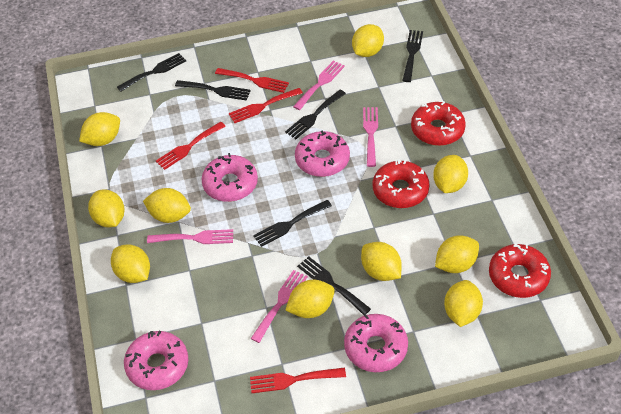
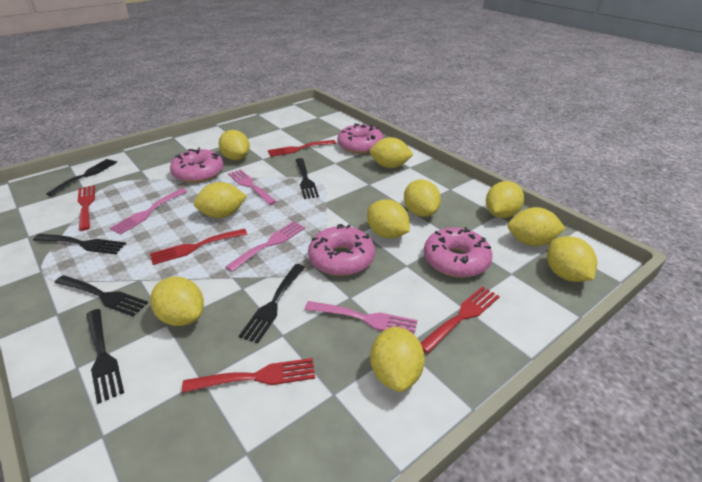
red donut: [373,159,430,208] [411,101,466,146] [489,244,551,298] = 3 -> none = 0
red fork: [156,122,226,170] [215,68,289,93] [229,88,303,123] [250,367,346,393] = 4 -> [78,185,95,231] [150,229,247,265] [182,358,315,393] [268,140,336,157] [421,286,500,353] = 5

